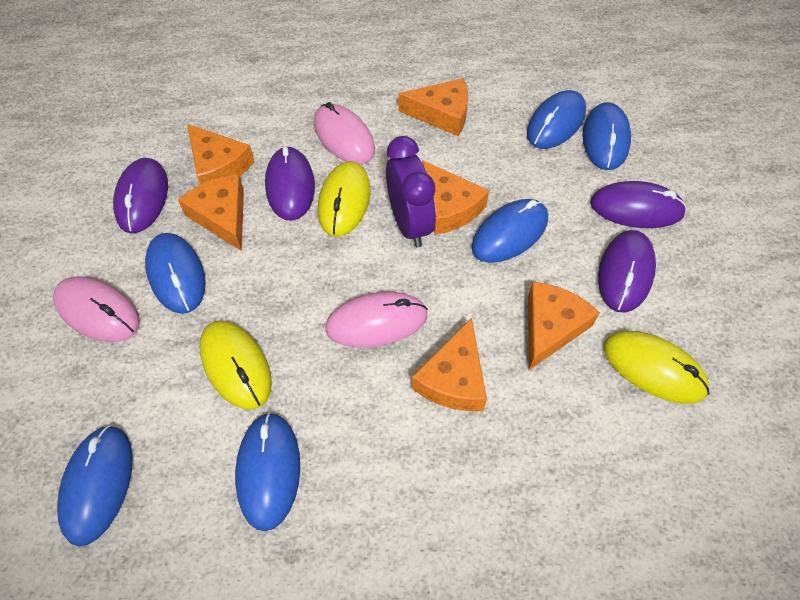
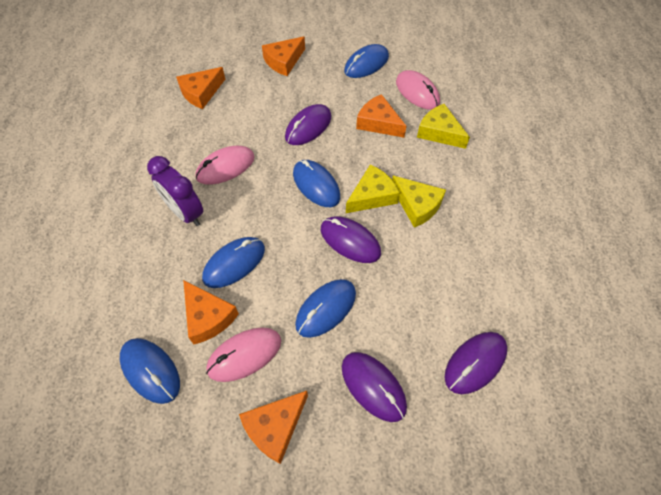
blue mouse: [57,425,133,546] [145,233,206,314] [235,412,300,531] [471,199,548,263] [527,90,586,149] [582,102,631,170] = 6 -> [120,338,180,404] [202,237,265,288] [293,160,340,207] [295,279,356,338] [344,44,389,78] = 5
orange cheese: [178,174,244,251] [187,124,254,185] [398,78,468,136] [412,318,487,411] [422,160,489,235] [528,282,600,370] = 6 -> [176,67,225,109] [183,280,239,344] [239,391,308,464] [262,36,305,76] [356,94,407,138] = 5
yellow cheese: none = 0 -> [346,164,400,213] [392,176,446,228] [417,104,470,149] = 3
yellow mouse: [199,321,272,410] [318,161,371,237] [603,331,709,404] = 3 -> none = 0

